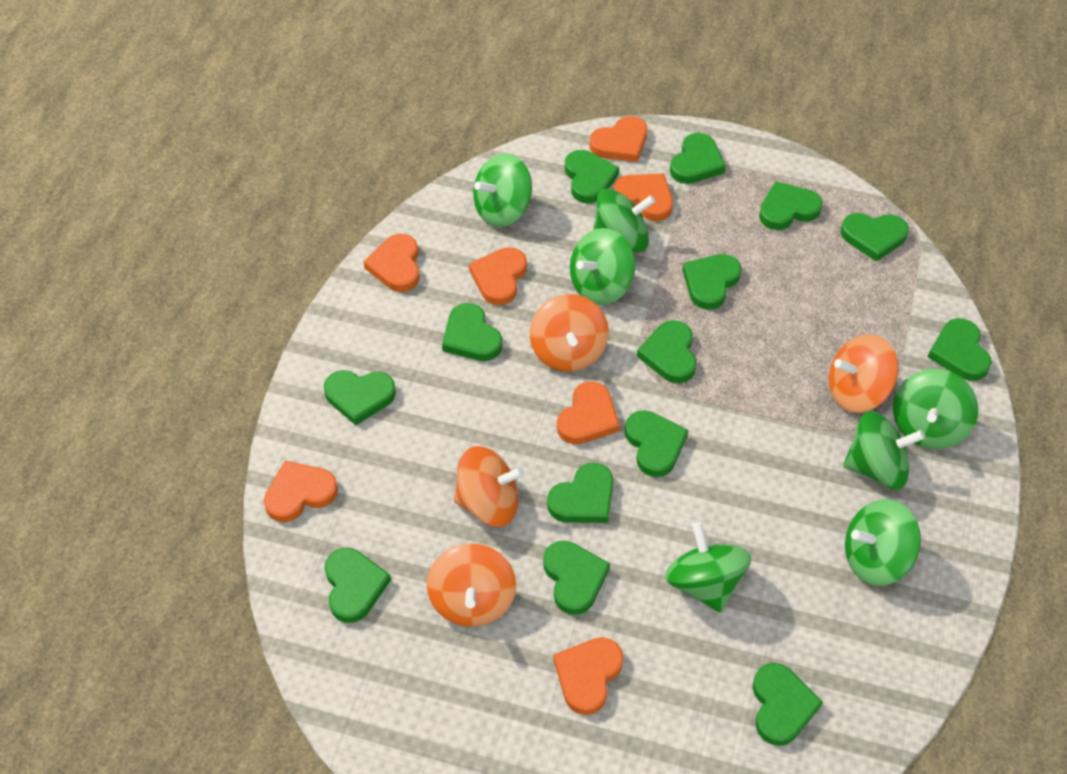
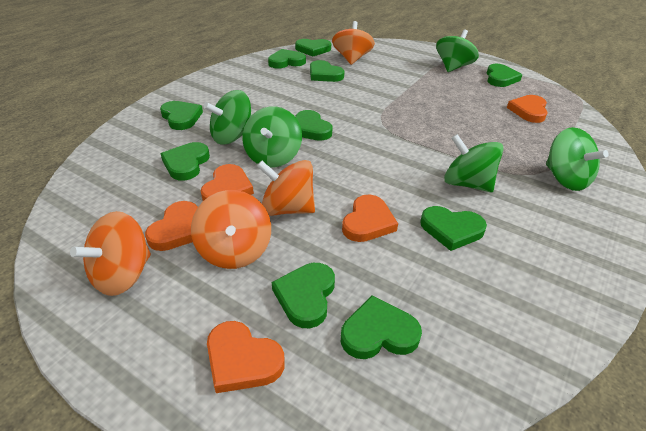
green heart: [324,370,396,425] [324,548,391,623] [442,303,502,361] [543,541,610,615] [547,463,614,523] [565,150,619,203] [625,410,688,477] [637,320,697,383] [670,133,726,184] [682,254,742,310] [753,663,823,746] [759,181,823,230] [841,213,909,261] [928,318,992,381] = 14 -> [160,101,203,130] [160,142,210,181] [268,49,306,69] [272,263,335,328] [295,39,331,57] [295,110,333,141] [310,60,345,82] [341,295,422,359] [420,206,487,251] [487,64,522,87] = 10
green spinning top: [473,153,532,227] [570,228,635,305] [593,188,655,253] [665,523,752,612] [843,411,925,489] [845,499,921,586] [893,369,978,449] = 7 -> [204,90,251,145] [242,106,302,167] [436,29,479,72] [444,134,504,192] [546,127,609,191] = 5
orange heart: [264,461,338,522] [364,234,420,292] [469,247,527,305] [553,637,624,715] [557,381,620,444] [590,116,647,162] [614,173,673,221] = 7 -> [145,201,198,251] [201,164,254,201] [207,321,285,393] [342,195,398,242] [507,95,548,123] = 5

